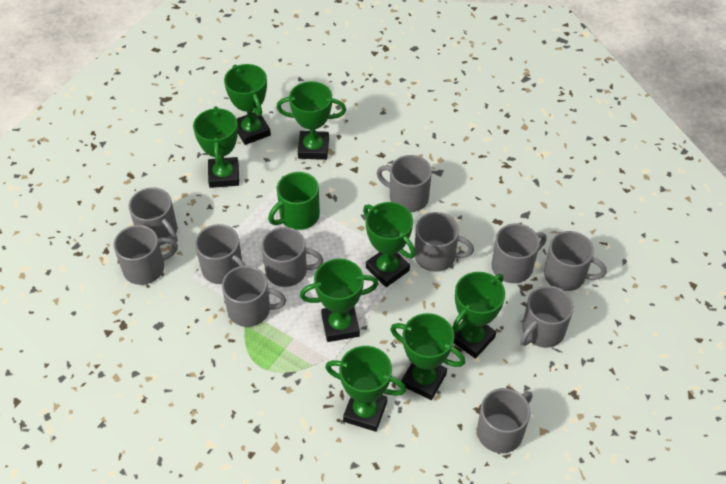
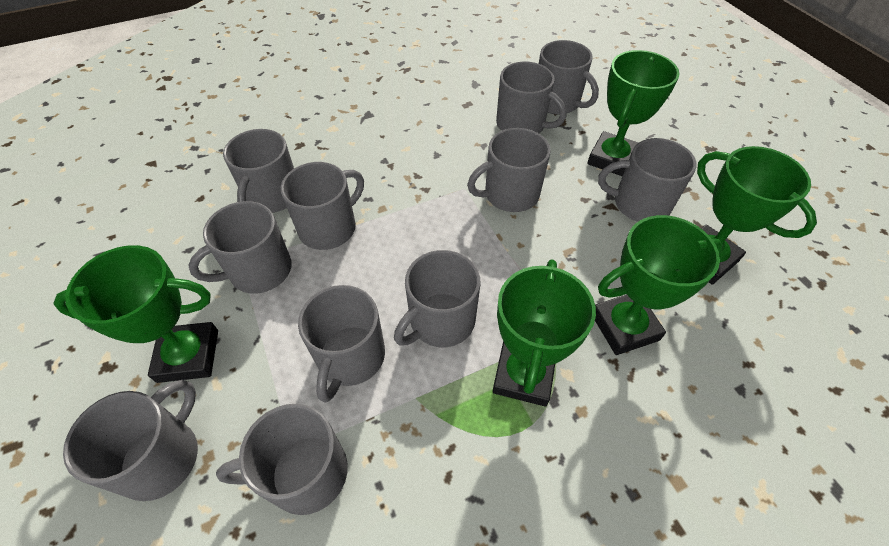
green mug: [268,172,320,230] = 1 -> none = 0
green trophy: [193,106,239,188] [224,64,271,145] [277,81,346,160] [300,259,378,342] [325,346,406,432] [363,202,416,287] [390,313,465,400] [453,272,505,359] = 8 -> [53,245,218,383] [492,259,596,406] [587,50,679,176] [595,215,723,355] [697,146,817,285] = 5

